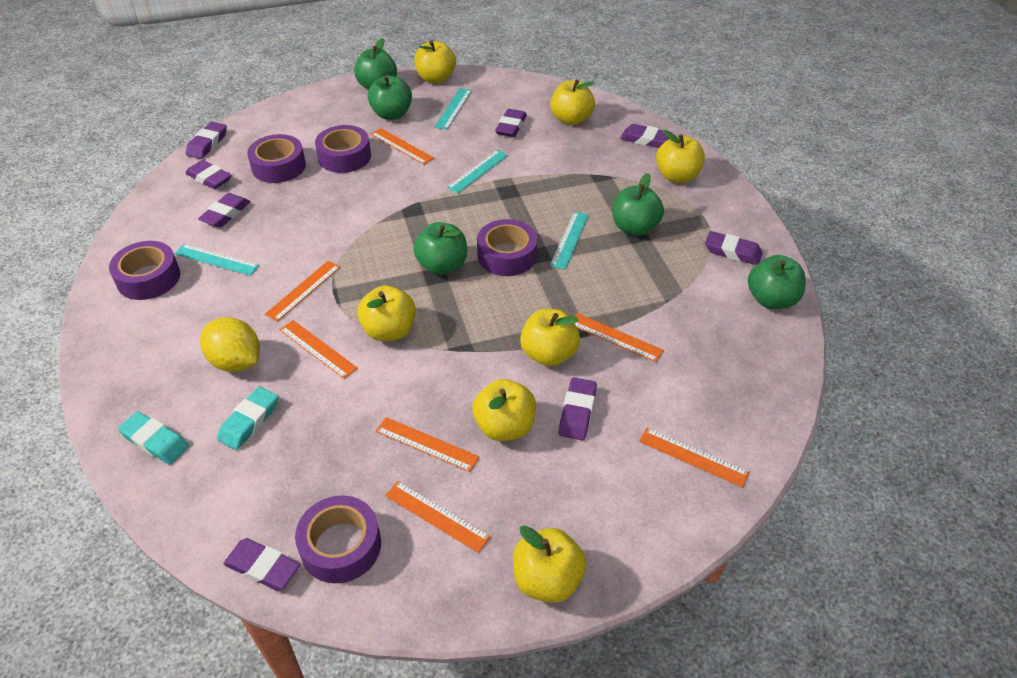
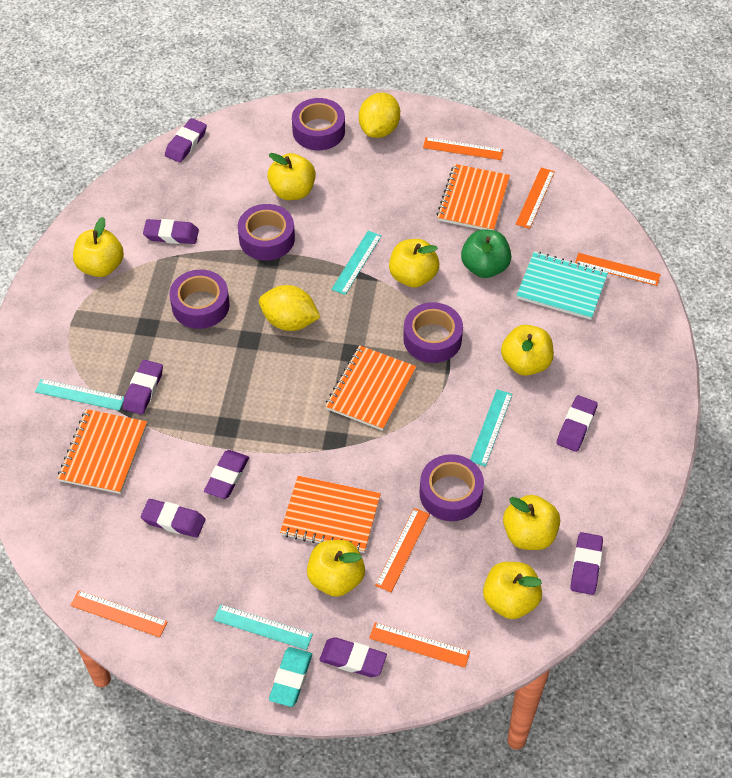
green apple: [354,38,397,89] [368,75,412,120] [414,222,467,275] [613,173,664,236] [748,255,806,309] = 5 -> [461,229,511,278] = 1
orange notebook: none = 0 -> [57,409,147,494] [280,476,381,553] [325,345,416,431] [437,164,510,230] = 4
orange ruler: [265,261,340,322] [280,320,358,379] [371,128,434,165] [376,417,479,472] [385,481,491,553] [574,313,664,362] [639,427,750,488] = 7 -> [70,590,168,637] [369,622,470,668] [375,508,430,592] [423,137,503,160] [516,168,555,229] [575,253,661,286] = 6
turquoise eraser: [118,411,189,465] [217,387,278,450] = 2 -> [269,647,312,707] = 1
turquoise notebook: none = 0 -> [516,252,608,320] = 1
yellow lemon: [200,317,260,372] = 1 -> [259,285,320,331] [359,93,400,138] = 2

